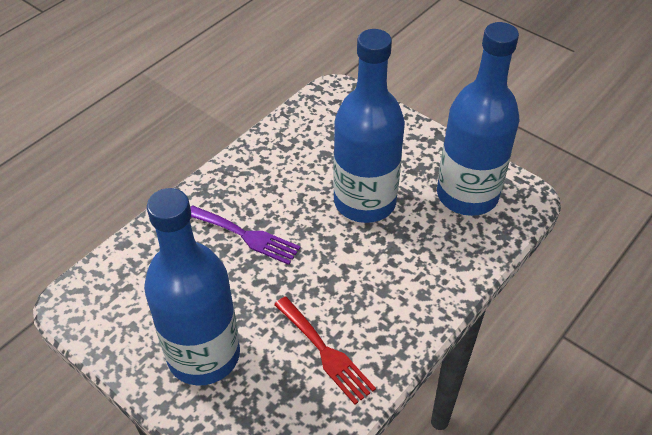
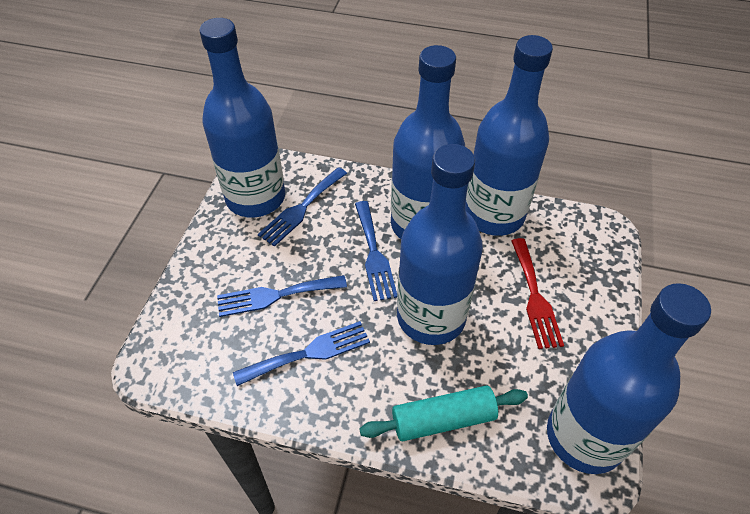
blue bottle: [144,188,240,386] [333,29,405,223] [437,22,519,216] = 3 -> [200,18,285,218] [391,45,465,239] [397,144,483,345] [465,35,553,236] [547,283,711,474] = 5
blue fork: none = 0 -> [217,275,347,317] [233,321,370,386] [258,167,347,247] [355,201,397,301] = 4
purple fork: [190,206,301,265] = 1 -> none = 0
turquoise rolling pin: none = 0 -> [359,385,528,441] = 1

